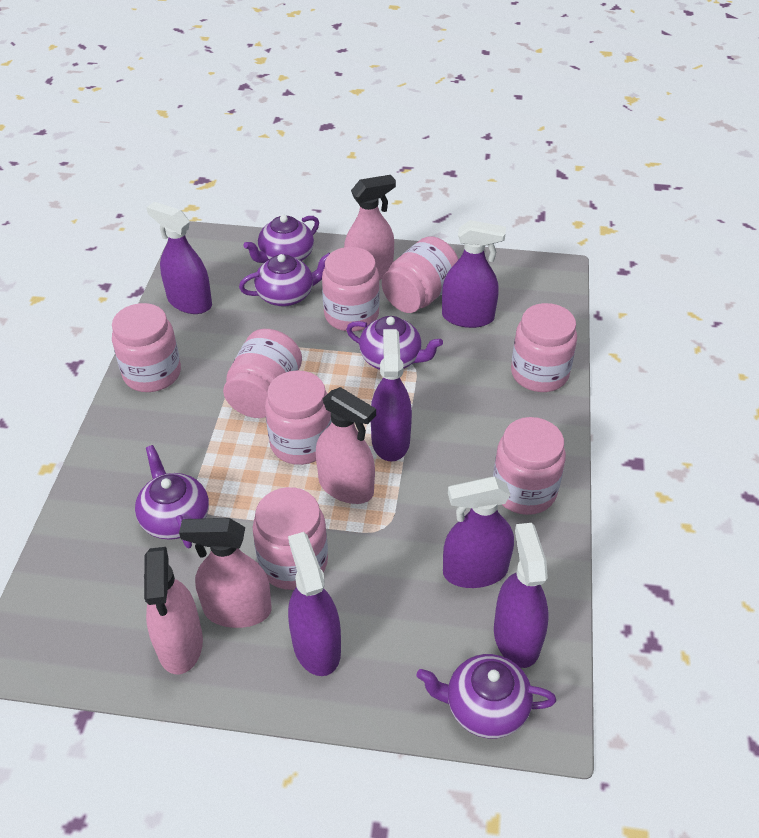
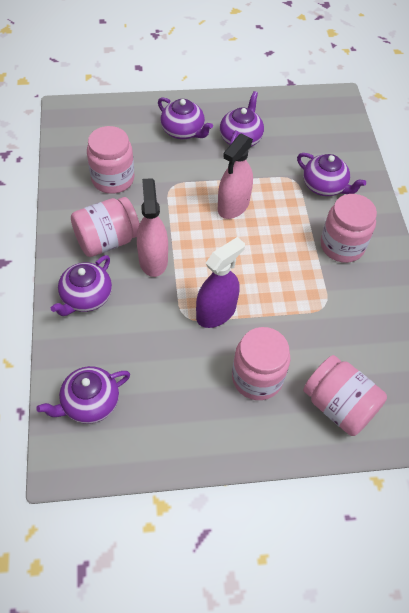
pink jar: [112,303,181,392] [223,329,302,418] [253,487,328,590] [265,370,332,465] [322,247,380,332] [382,236,459,313] [493,417,566,515] [511,303,577,392] = 8 -> [71,197,140,257] [87,126,134,194] [232,327,291,400] [303,355,387,436] [321,194,377,263] = 5
pink spray bottle: [144,547,203,674] [179,518,272,628] [315,387,376,504] [344,175,396,280] = 4 -> [137,178,168,277] [218,134,253,219] = 2
purple spray bottle: [146,202,212,314] [288,532,341,676] [371,329,412,462] [442,220,506,328] [443,477,514,588] [494,523,549,668] = 6 -> [196,237,245,328] = 1

